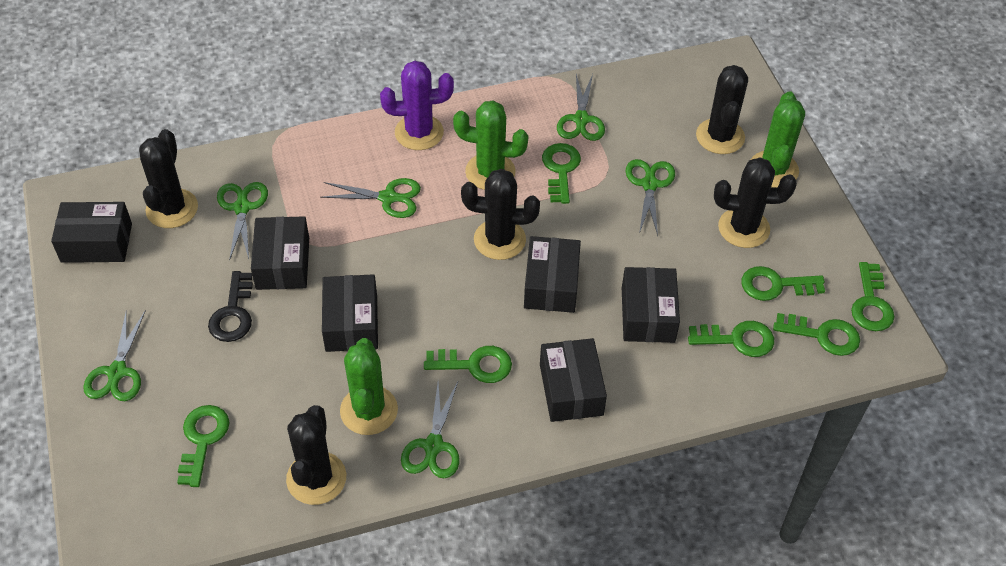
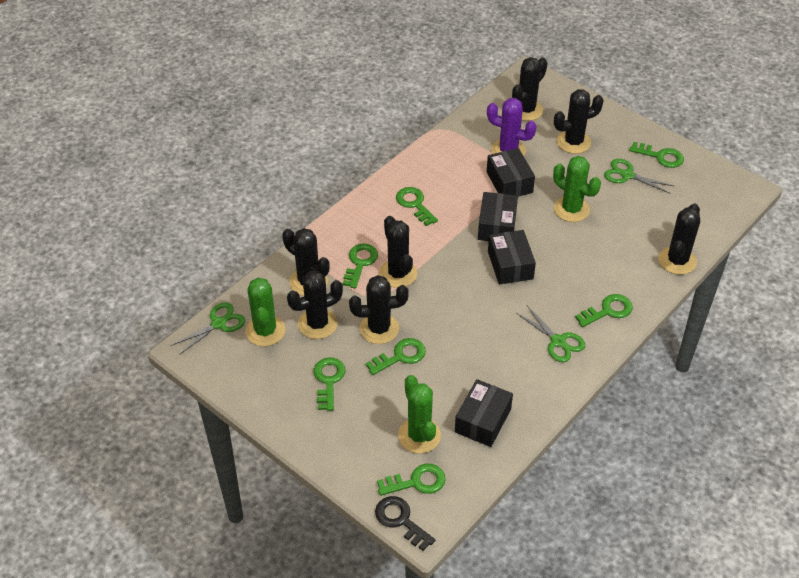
black box: [51,202,132,263] [251,216,309,290] [322,274,378,352] [524,236,581,313] [540,338,607,422] [622,267,680,343] = 6 -> [455,379,513,447] [478,192,518,241] [487,148,535,197] [488,230,536,284] = 4
black cactus: [139,129,198,228] [286,405,346,505] [461,169,540,260] [696,65,748,154] [714,157,797,248] = 5 -> [282,228,330,296] [287,271,343,339] [349,275,409,344] [379,216,417,288] [512,57,547,121] [554,89,604,154] [658,203,700,275] = 7
green scissors: [83,310,146,401] [217,182,268,261] [320,178,421,218] [401,382,460,478] [557,74,605,141] [626,159,675,236] = 6 -> [171,303,245,355] [517,306,585,362] [604,159,674,193] = 3

